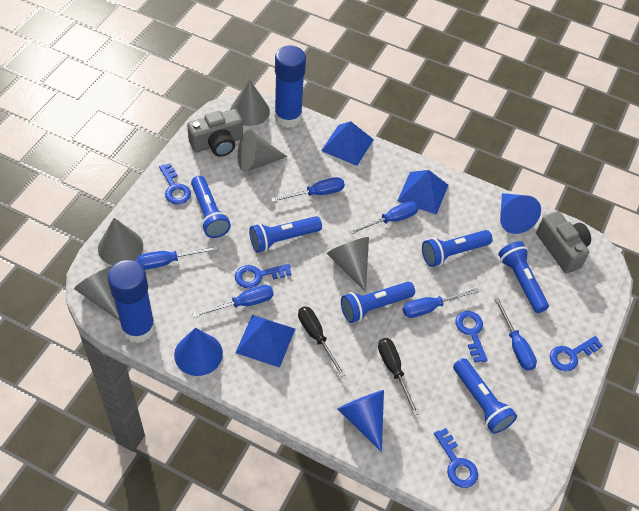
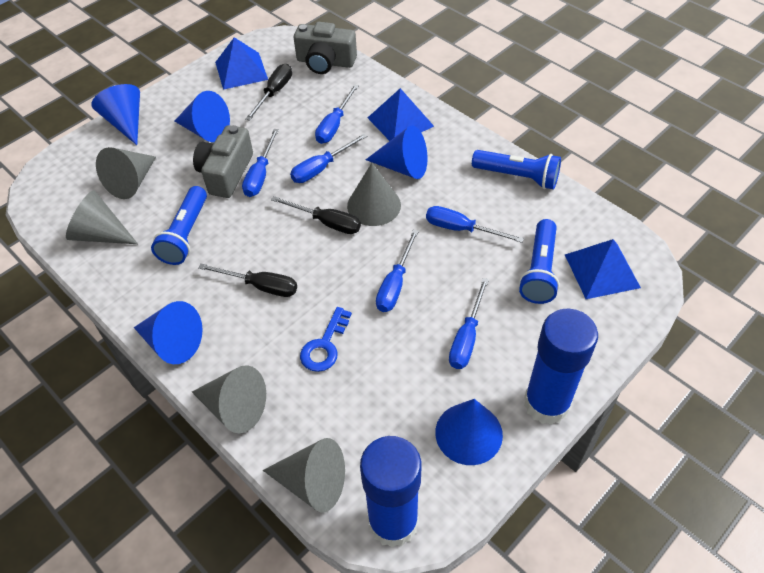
black screwdriver: [298,306,345,377] [378,338,419,416] = 2 -> [198,263,297,297] [245,64,292,121] [271,196,361,234] = 3
blue cone: [174,328,223,376] [337,390,384,452] [500,193,541,234] = 3 -> [91,84,140,145] [134,301,203,364] [175,91,230,142] [366,126,428,179] [435,399,503,465] = 5
blue flashlight: [191,176,231,238] [249,216,322,253] [341,282,415,323] [422,230,493,267] [453,358,517,434] [498,241,549,313] = 6 -> [151,186,207,265] [472,150,561,189] [519,219,560,304] = 3
blue key: [159,163,191,204] [235,264,291,288] [434,428,478,488] [455,311,488,363] [550,336,603,371] = 5 -> [300,307,352,372] = 1

